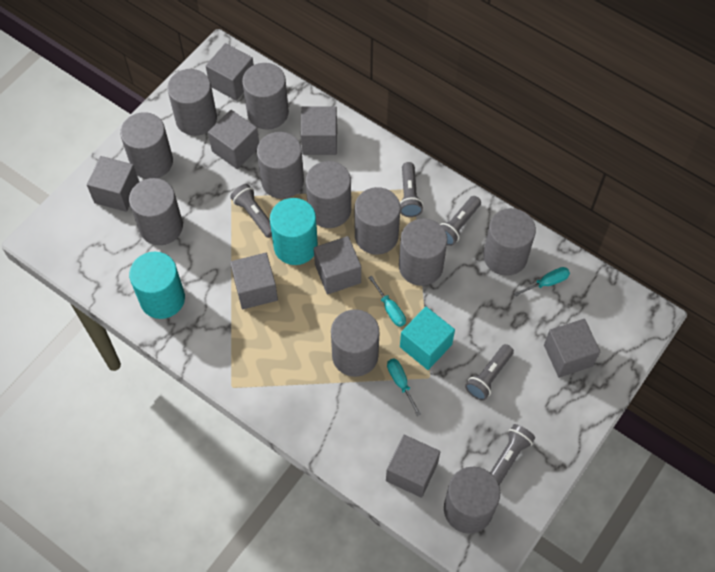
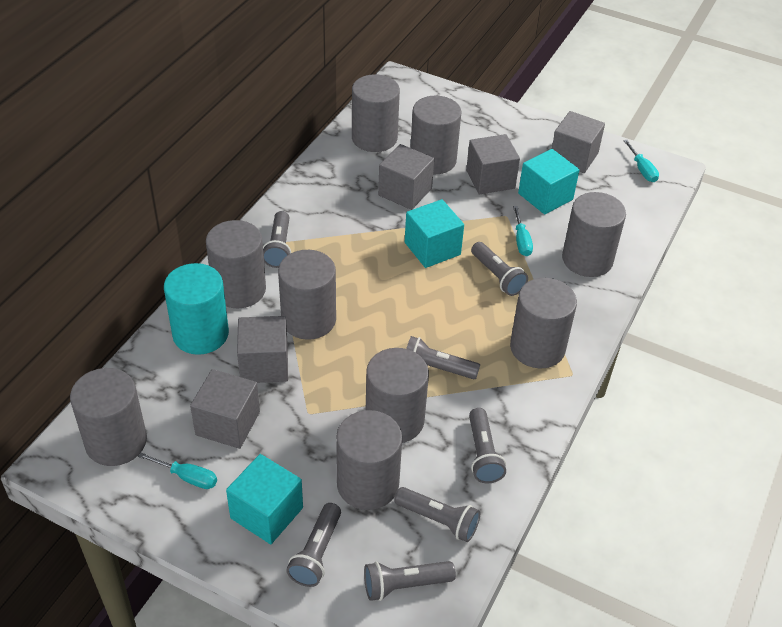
grey cube: [87,156,139,212] [206,43,254,101] [208,110,259,169] [230,253,278,309] [301,106,337,155] [314,236,361,294] [386,435,440,498] [544,319,600,378] = 8 -> [190,369,260,449] [237,316,288,383] [378,144,434,210] [466,134,520,195] [552,111,605,173] = 5
grey cylinder: [120,112,173,179] [129,178,183,245] [167,69,217,136] [242,63,289,130] [257,132,304,199] [306,161,351,228] [331,309,379,377] [355,187,400,255] [399,219,447,286] [444,467,500,534] [483,208,536,276] = 11 -> [70,368,147,466] [206,220,266,308] [278,250,336,340] [336,410,402,510] [352,74,400,152] [366,348,429,443] [410,96,461,174] [510,278,577,368] [562,192,626,277] = 9
grey flashlight: [230,184,272,238] [400,162,423,217] [440,196,481,246] [465,344,514,401] [490,424,535,485] = 5 -> [263,211,291,268] [286,503,341,587] [364,561,456,601] [394,487,480,542] [406,336,480,379] [469,408,506,483] [471,242,528,296] = 7
turquoise cube: [400,307,455,370] = 1 -> [226,454,303,544] [405,199,464,268] [518,149,579,215] = 3
turquoise cylinder: [129,252,185,319] [270,198,318,265] = 2 -> [164,263,229,355] = 1

